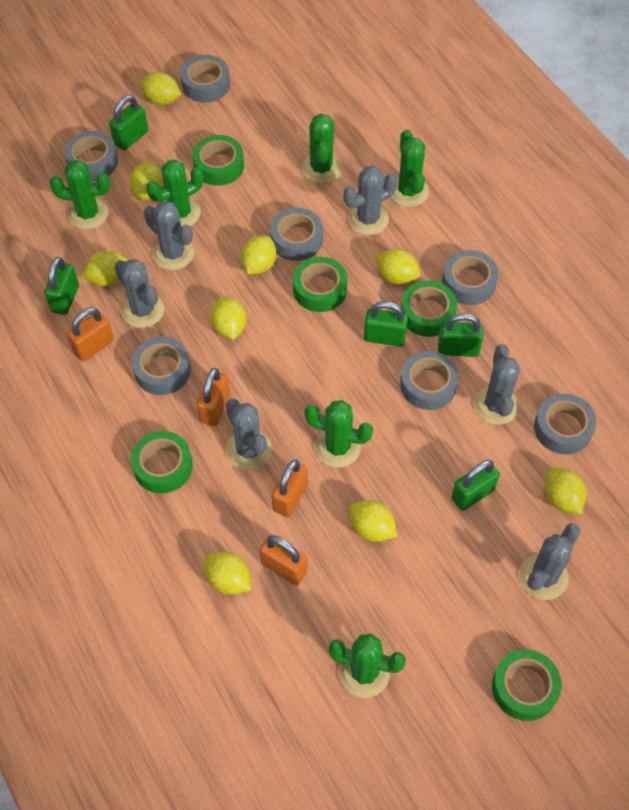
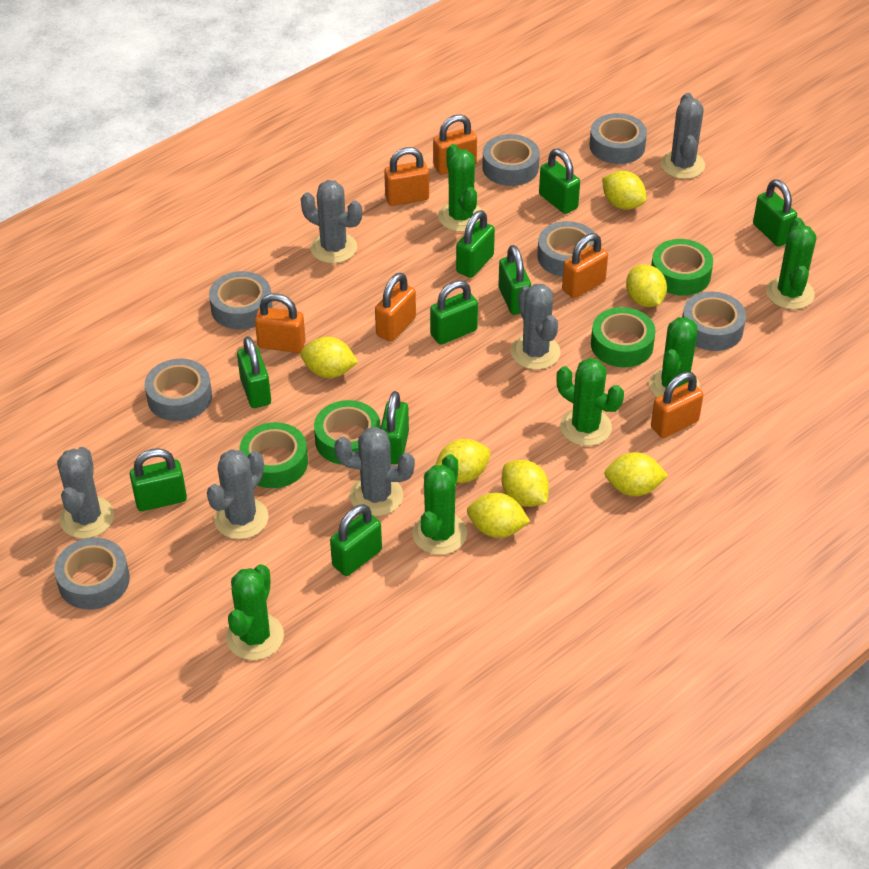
green padlock: [44,257,79,315] [109,95,148,150] [364,301,408,347] [438,313,483,357] [451,460,500,511] = 5 -> [130,448,187,511] [237,336,271,408] [330,504,382,576] [381,391,409,465] [430,280,478,345] [456,210,495,278] [498,245,531,315] [539,149,580,214] [753,179,797,247] = 9
green tape: [131,431,193,493] [192,135,244,186] [293,257,347,312] [401,280,457,337] [492,649,562,721] = 5 -> [239,422,308,488] [314,400,381,465] [591,307,656,367] [651,239,713,296] = 4
orange padlock: [67,307,114,362] [197,368,230,426] [260,535,308,585] [272,459,308,517] = 4 -> [255,293,306,353] [375,273,416,342] [384,147,429,206] [433,115,477,175] [562,233,608,298] [651,372,703,438] = 6
yellow lemon: [81,251,128,286] [129,163,163,200] [140,72,182,105] [204,551,251,595] [210,297,246,340] [241,235,276,274] [349,500,397,542] [374,249,420,285] [544,467,586,515] = 9 -> [300,337,358,378] [435,439,491,483] [467,493,530,538] [502,460,549,507] [602,171,647,210] [604,452,668,496] [626,264,667,307] = 7

